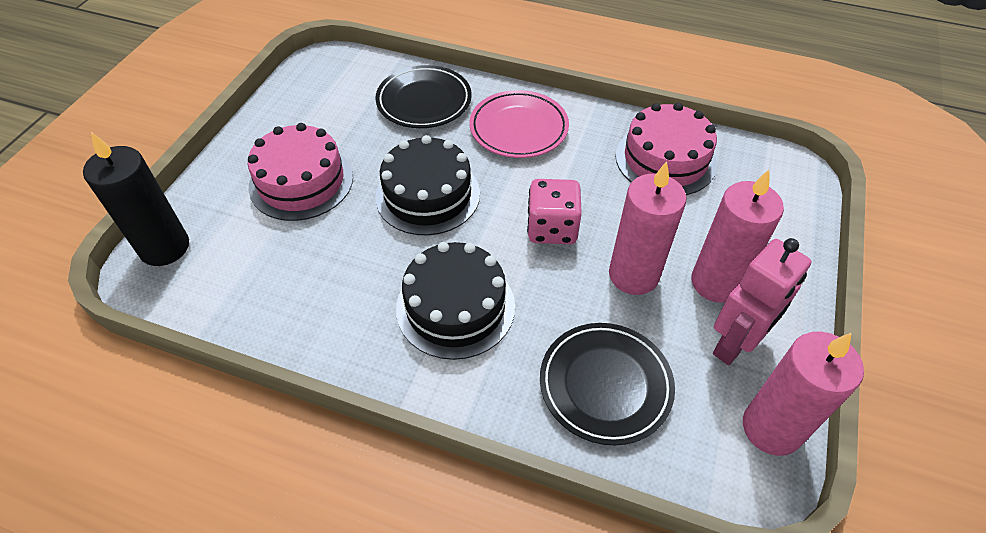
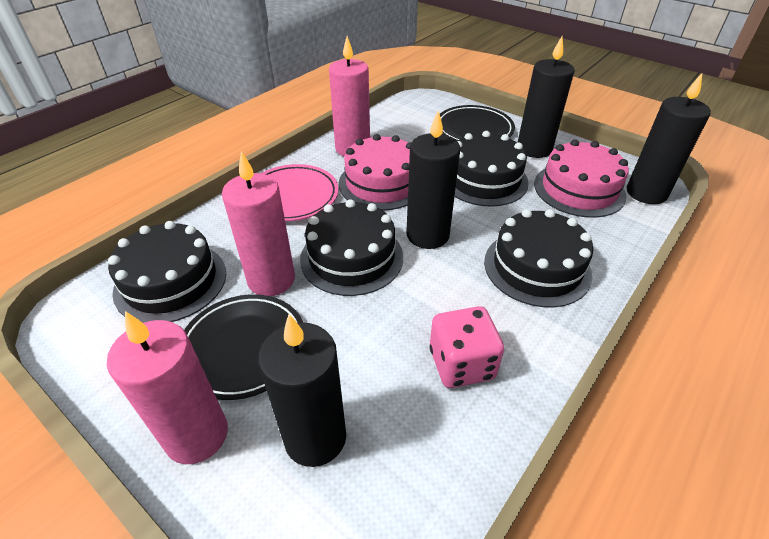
black cake: [375,135,480,235] [396,242,515,360] = 2 -> [108,221,226,323] [300,199,403,296] [455,131,529,207] [484,209,593,308] = 4
black candle: [83,132,189,266] = 1 -> [258,314,346,467] [406,110,460,249] [517,37,575,158] [627,73,711,204] = 4
pink robot: [713,238,812,365] = 1 -> none = 0

